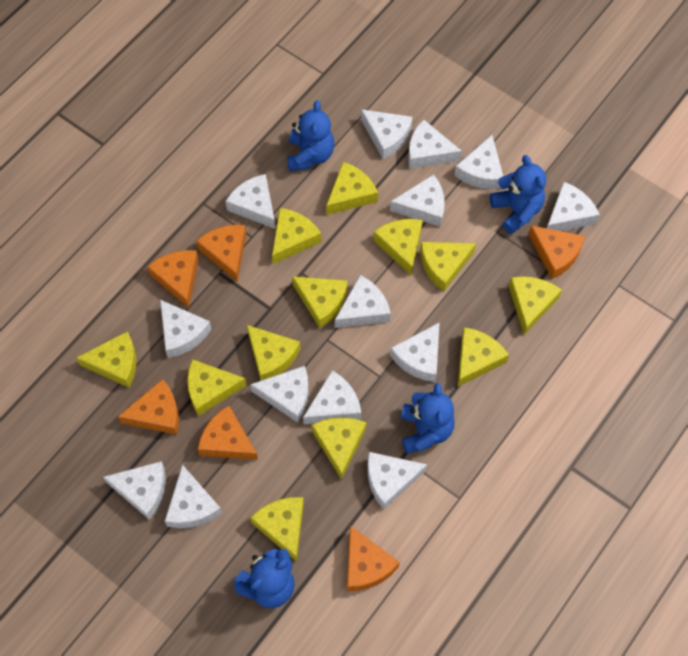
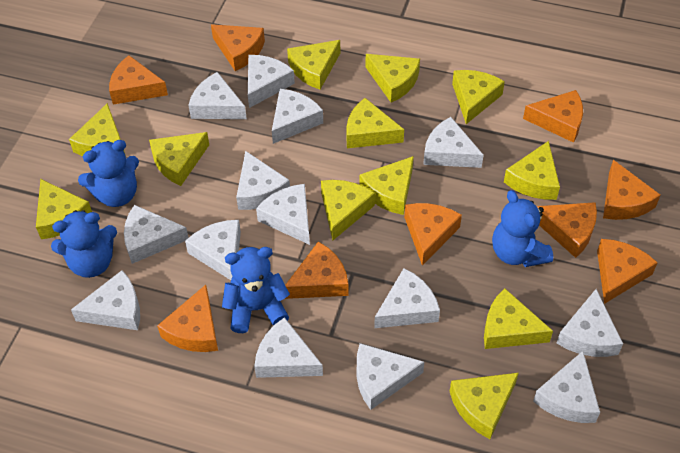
orange cheese: [118,379,179,435] [147,250,199,308] [196,225,246,282] [198,405,258,460] [347,526,400,591] [528,226,585,279] = 6 -> [109,55,168,105] [157,285,218,352] [211,24,265,71] [285,242,348,299] [404,203,462,266] [523,90,583,143] [536,202,597,258] [597,239,658,304] [603,160,660,220] = 9

